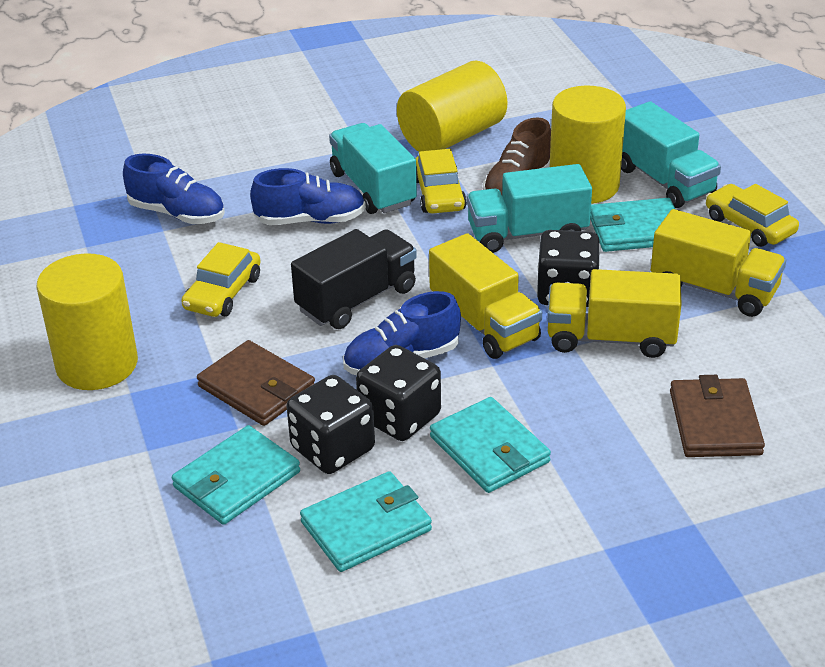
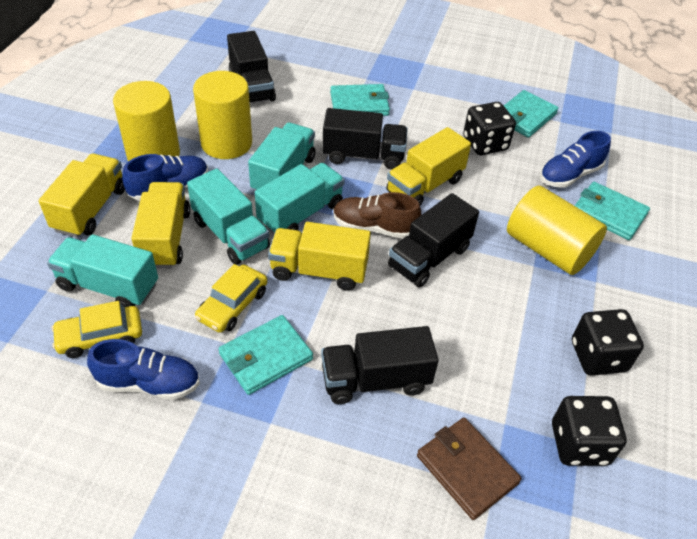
black truck: [291,229,417,329] = 1 -> [227,31,276,104] [321,326,439,404] [322,108,408,170] [388,193,479,288] = 4
brown wallet: [197,340,315,426] [670,375,765,457] = 2 -> [417,418,522,520] = 1
turquoise truck: [329,123,417,214] [467,164,592,253] [621,101,721,208] = 3 -> [47,234,158,307] [187,168,270,265] [248,122,316,190] [255,163,345,235] = 4
yellow car: [182,242,261,317] [416,149,467,214] [706,184,799,247] = 3 -> [51,301,142,358] [195,264,267,333] = 2
yellow truck: [429,233,542,359] [547,269,682,358] [651,209,786,317] = 3 -> [39,153,125,238] [131,182,190,268] [268,222,371,291] [386,127,471,206] = 4

